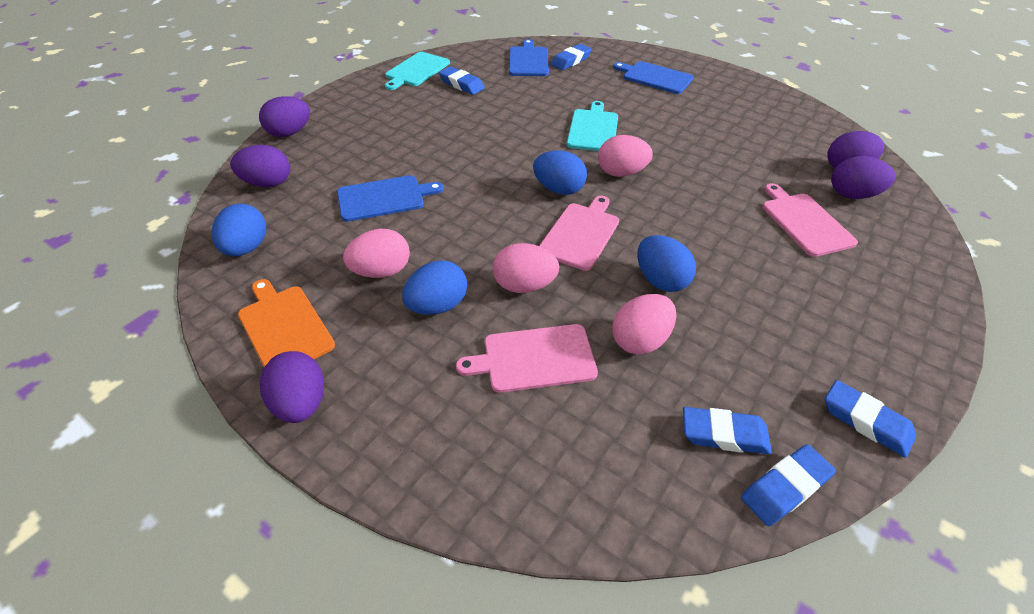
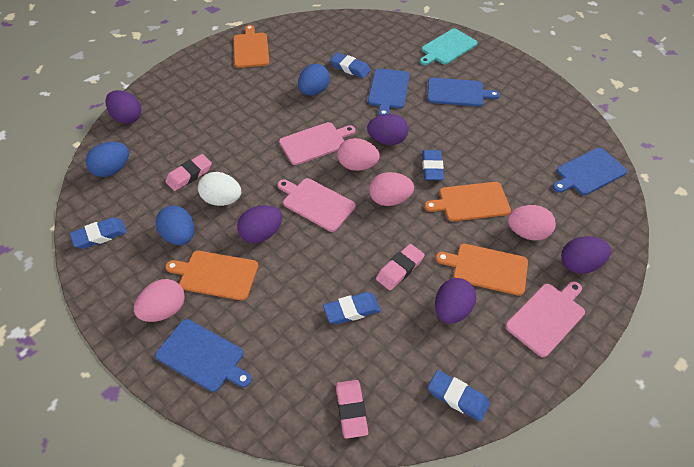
blue cutting board: [337,175,444,222] [509,39,549,76] [613,61,694,94] = 3 -> [155,319,252,392] [368,68,410,115] [427,78,500,107] [553,148,627,195] = 4
blue egg: [212,204,266,256] [402,260,467,315] [533,150,587,195] [637,235,696,292] = 4 -> [85,142,129,177] [156,205,194,245] [298,64,330,96] = 3
orange cutting board: [238,279,335,367] = 1 -> [166,251,258,300] [234,25,269,68] [424,182,511,221] [436,244,528,296] = 4
pink eraser: none = 0 -> [165,154,212,191] [335,380,368,439] [376,244,425,290] = 3
turquoise cutting board: [385,52,450,90] [567,101,618,151] = 2 -> [420,28,478,65] = 1
white egg: none = 0 -> [198,172,241,206] = 1

